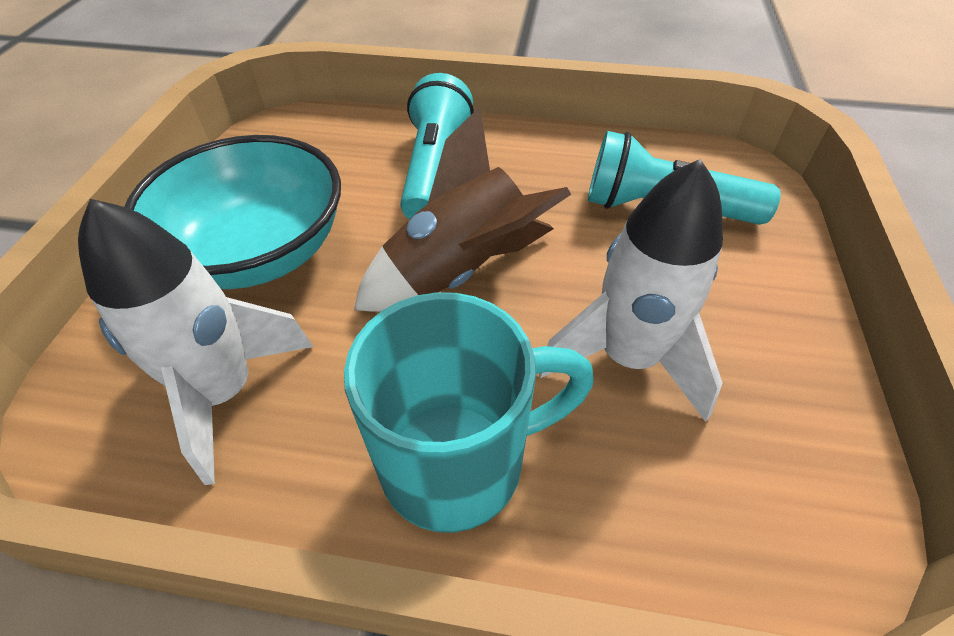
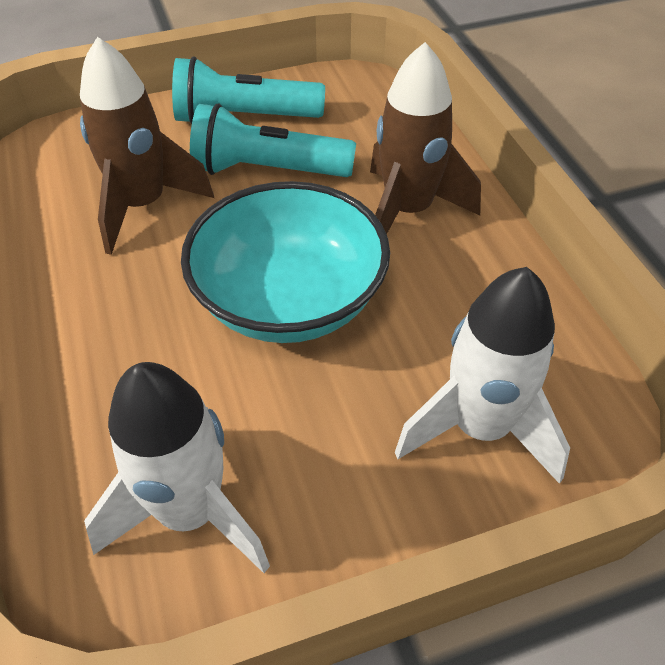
brown rocket: [354,106,571,312] = 1 -> [80,37,214,255] [370,42,481,234] = 2
turquoise mug: [344,292,594,533] = 1 -> none = 0

